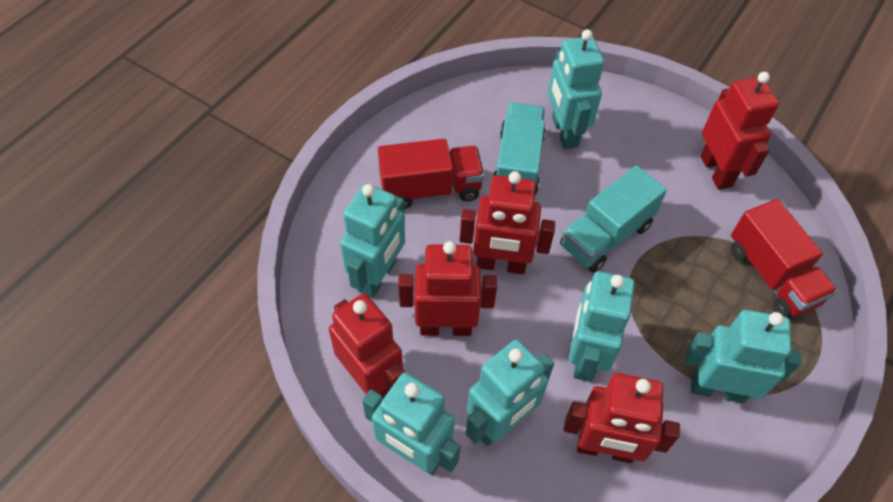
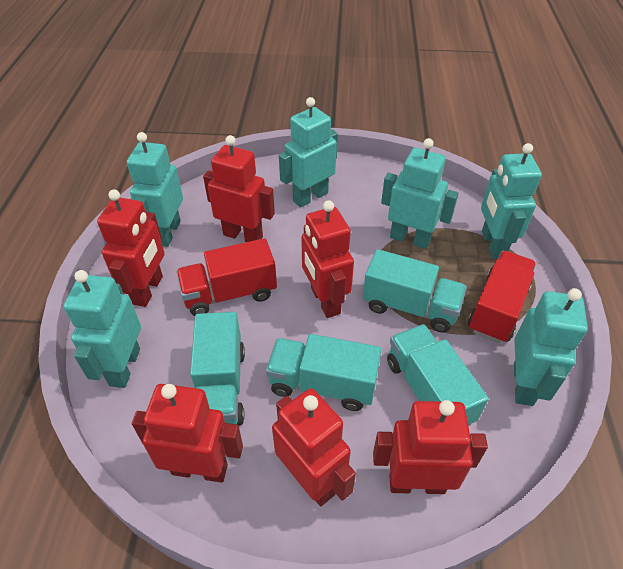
red robot: [329,293,405,399] [398,241,497,336] [460,171,555,274] [564,373,680,463] [700,72,779,190] = 5 -> [97,189,165,307] [132,384,243,483] [203,135,275,242] [272,388,356,506] [301,200,354,318] [373,400,488,494] = 6
turquoise truck: [493,103,545,195] [560,165,667,273] = 2 -> [190,312,245,426] [266,334,381,411] [363,249,467,332] [387,324,489,426] = 4

